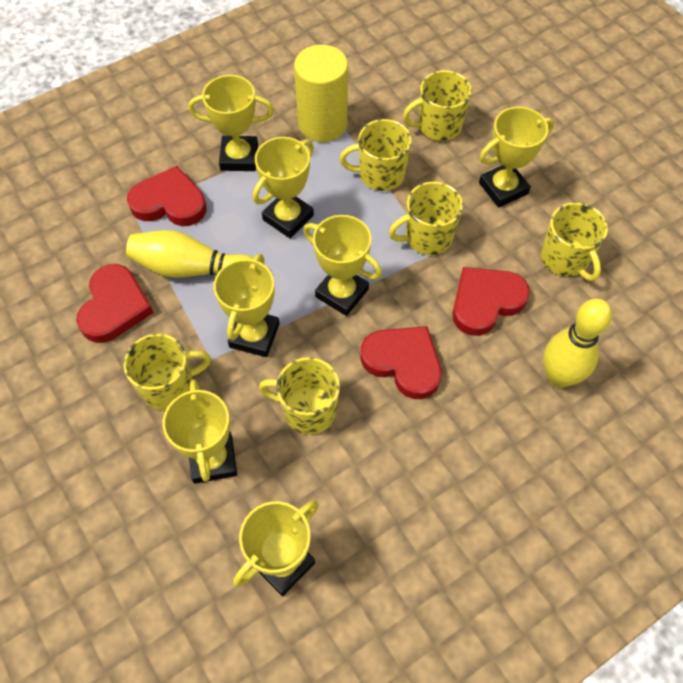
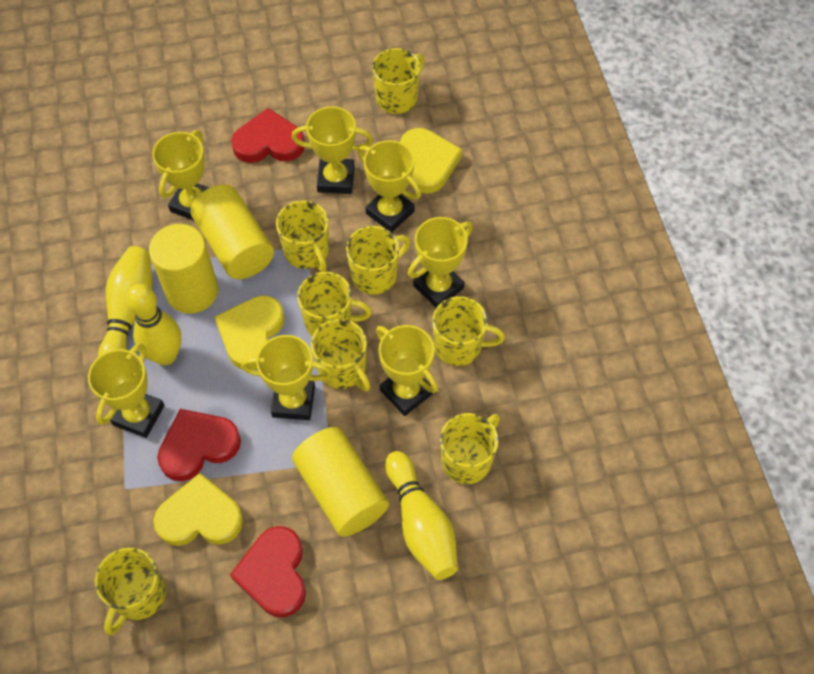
red heart: [77,264,154,343] [127,166,207,226] [360,326,442,399] [452,267,530,336] = 4 -> [157,409,241,481] [230,526,306,618] [231,108,305,163] = 3
yellow bowling pin: [126,230,254,278] [543,298,612,388] = 2 -> [98,246,153,357] [126,284,181,365] [385,451,458,580] = 3
yellow cylinder: [294,45,348,142] = 1 -> [149,224,218,314] [191,184,274,279] [292,427,389,537] = 3
yellow heart: none = 0 -> [153,473,243,546] [215,295,285,369] [400,128,462,193] = 3
yellow mug: [123,334,211,410] [259,357,340,435] [340,119,412,191] [389,182,463,255] [403,70,472,141] [541,202,608,281] = 6 -> [95,548,166,635] [276,200,329,272] [297,272,372,336] [311,319,370,391] [346,226,410,295] [372,48,424,114] [432,296,505,366] [440,413,500,484] = 8

